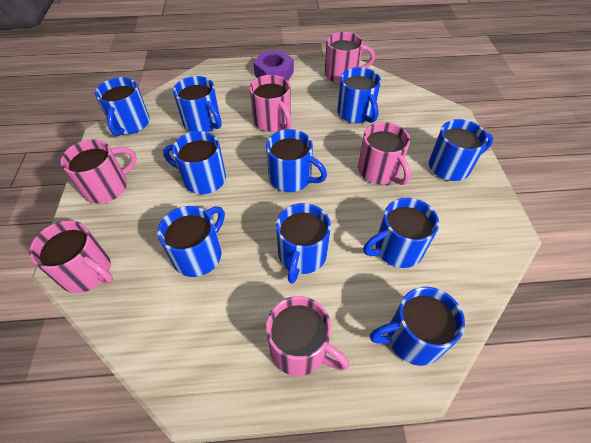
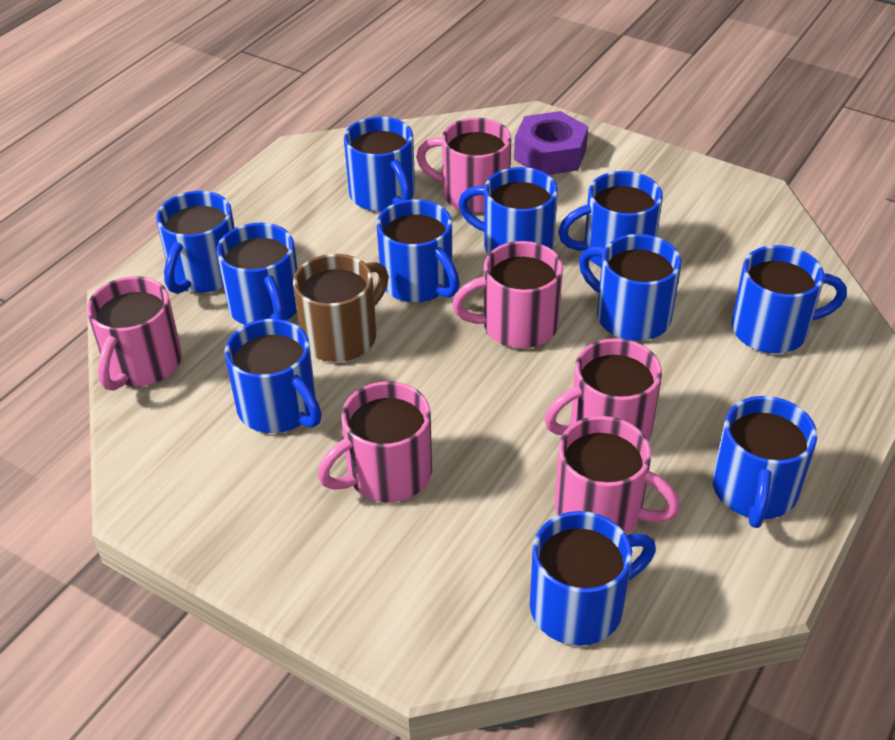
blue mug: [95,77,150,136] [157,206,225,277] [163,131,226,194] [173,76,222,132] [266,129,327,192] [276,203,331,284] [337,67,381,123] [363,198,439,268] [370,287,465,366] [429,119,493,181] = 10 -> [156,191,235,294] [217,222,298,325] [225,319,321,433] [344,117,415,212] [376,199,460,303] [458,167,558,254] [530,511,656,646] [558,171,663,267] [579,234,681,341] [712,396,817,528] [731,245,847,353] = 11
brown mug: none = 0 -> [293,254,389,362] = 1

